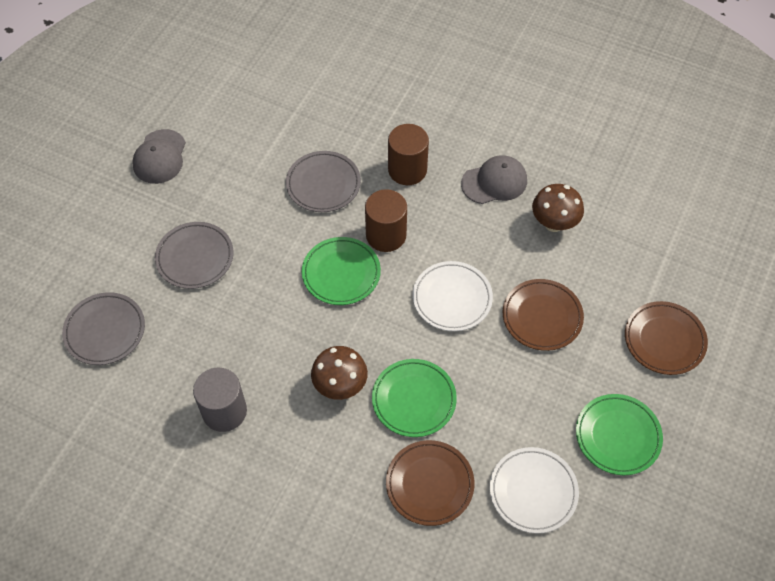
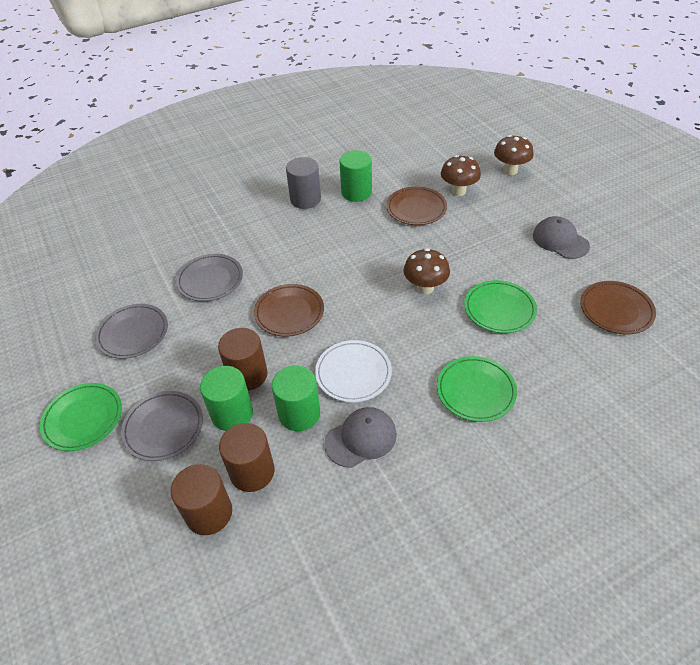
brown cylinder: [365,189,407,252] [388,124,429,185] = 2 -> [171,464,232,535] [218,328,268,391] [219,423,275,492] = 3
brown mushroom: [311,346,368,400] [532,184,584,232] = 2 -> [403,248,450,294] [441,155,481,196] [494,135,534,175] = 3
green cylinder: none = 0 -> [200,366,253,431] [272,365,320,431] [339,150,372,202] = 3
white plate: [413,261,493,331] [490,447,579,534] = 2 -> [315,340,392,402] = 1

